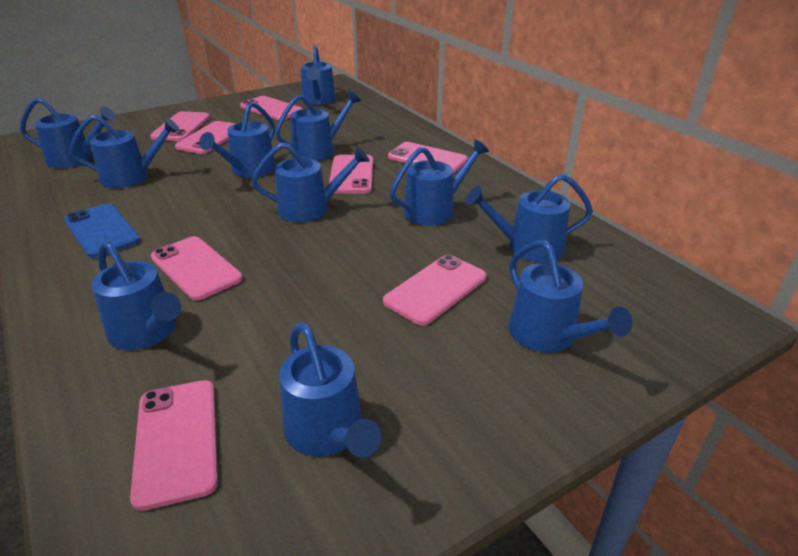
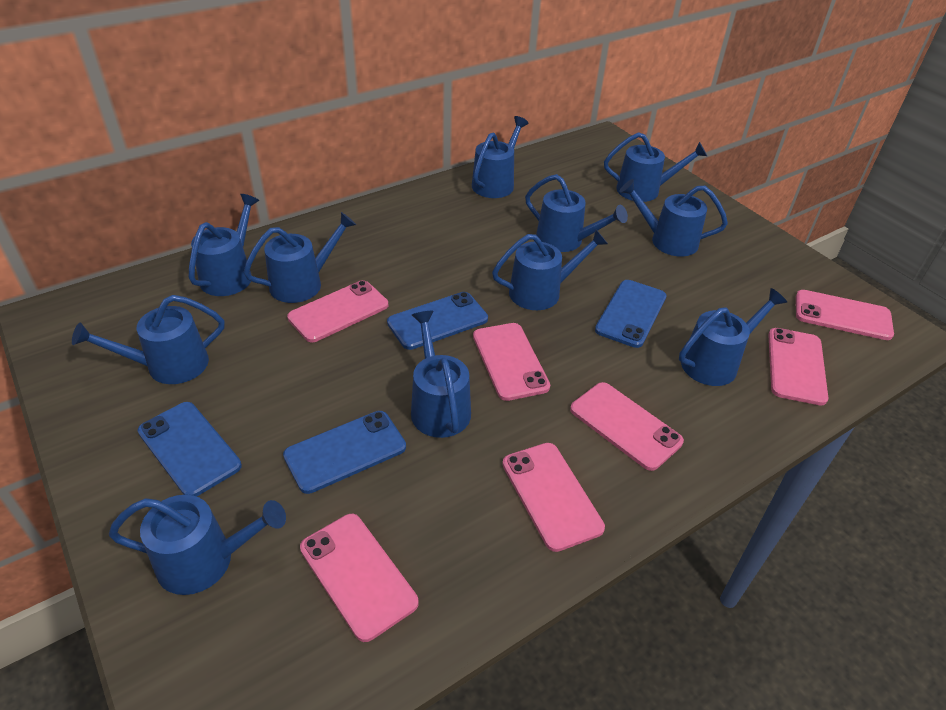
blue phone: [64,203,140,258] = 1 -> [137,402,242,497] [283,411,406,494] [387,292,488,350] [595,280,667,348] = 4
pink phone: [130,380,218,511] [150,111,210,141] [151,236,242,300] [175,121,235,154] [240,96,303,120] [329,155,373,194] [383,254,486,325] [388,142,468,173] = 8 -> [287,280,388,342] [300,514,418,642] [473,323,550,401] [502,443,605,552] [570,382,684,471] [768,328,828,405] [796,290,894,340] = 7

